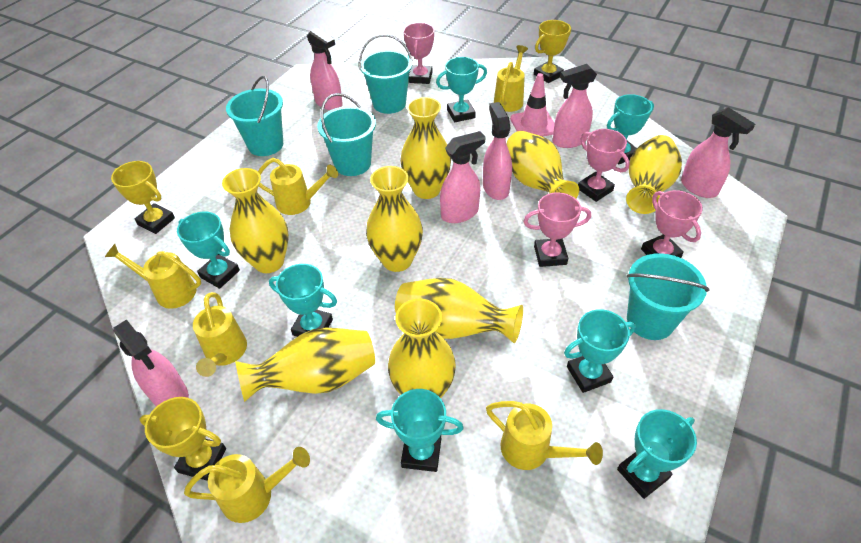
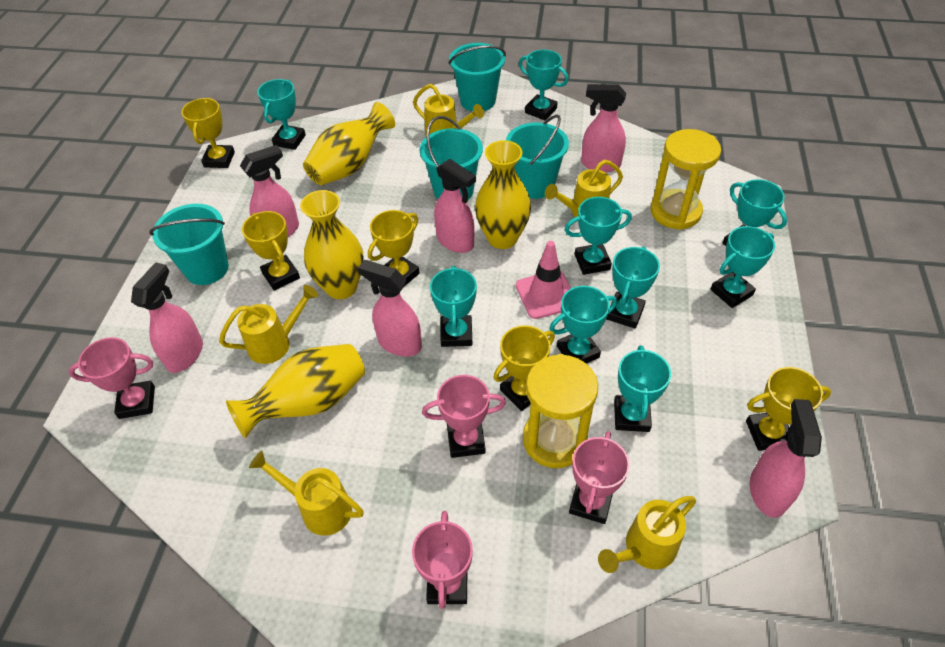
turquoise trophy: [177,212,240,289] [269,264,337,337] [376,389,464,472] [436,57,487,122] [564,309,636,393] [607,94,654,164] [617,409,697,499] = 7 -> [257,79,306,150] [430,266,477,347] [519,50,569,120] [549,286,617,363] [564,197,632,275] [607,246,660,329] [614,345,671,432] [711,226,775,308] [723,179,787,246] = 9
yellow hourglass: none = 0 -> [523,354,598,468] [650,129,721,230] = 2
yellow trophy: [111,161,175,234] [140,397,226,481] [534,20,571,83] = 3 -> [181,98,235,168] [242,211,300,291] [368,210,419,286] [493,325,555,411] [746,367,831,451] = 5
yellow vase: [222,168,289,273] [235,328,375,402] [366,166,423,272] [388,299,456,398] [395,278,523,343] [400,97,451,199] [507,131,579,198] [626,135,682,214] = 8 -> [226,344,365,438] [300,190,364,299] [303,102,395,185] [475,140,531,249] = 4
yellow watering can: [105,244,201,309] [184,447,310,523] [193,292,247,377] [258,158,338,215] [486,401,603,470] [494,45,528,112] = 6 -> [219,285,318,364] [249,451,364,536] [413,84,484,136] [545,160,623,217] [598,496,696,573] = 5

